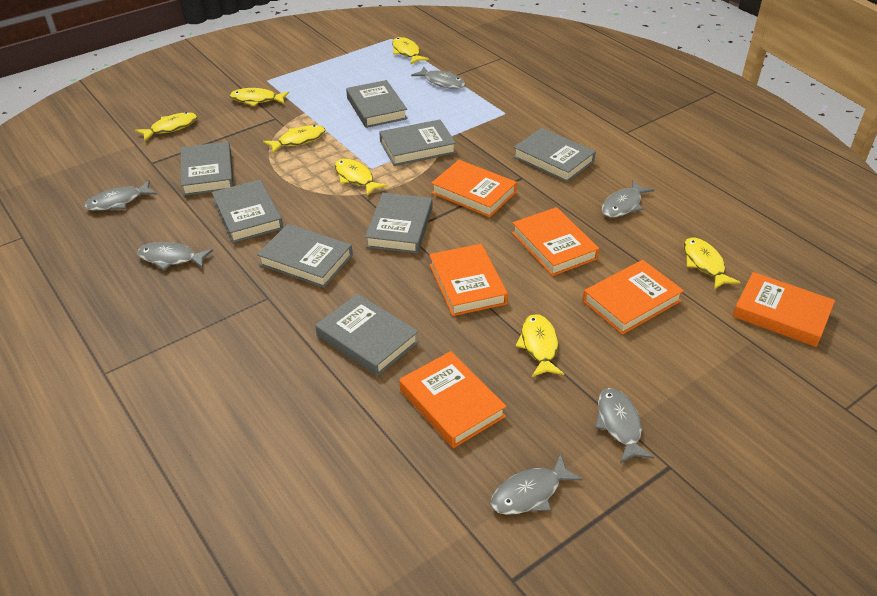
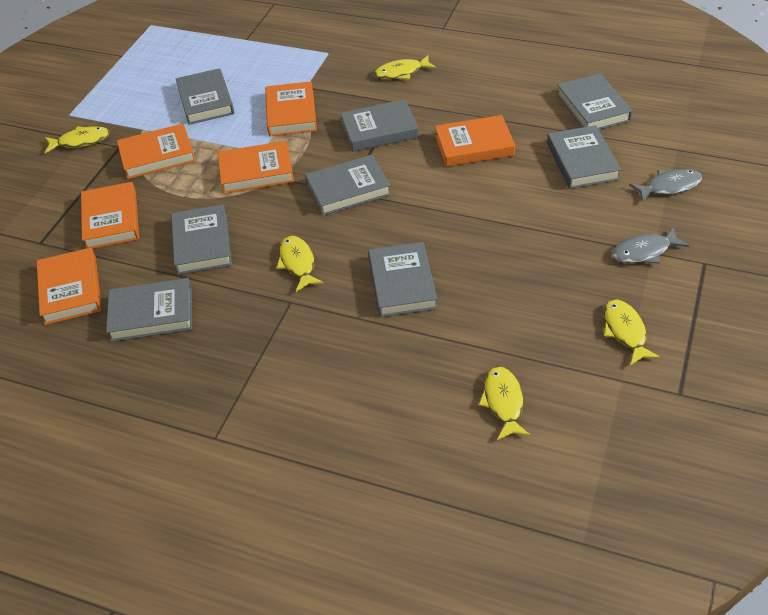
grey fish: [85,180,157,211] [137,242,213,270] [411,66,465,89] [491,453,583,515] [595,388,655,463] [601,180,654,218] = 6 -> [612,227,689,263] [629,169,702,202] = 2
yellow fish: [135,112,197,141] [230,88,289,106] [263,125,326,153] [334,158,387,196] [392,37,429,65] [515,314,564,377] [684,237,741,289] = 7 -> [45,126,110,153] [276,236,324,292] [374,55,437,80] [478,366,531,440] [604,299,661,365] = 5

